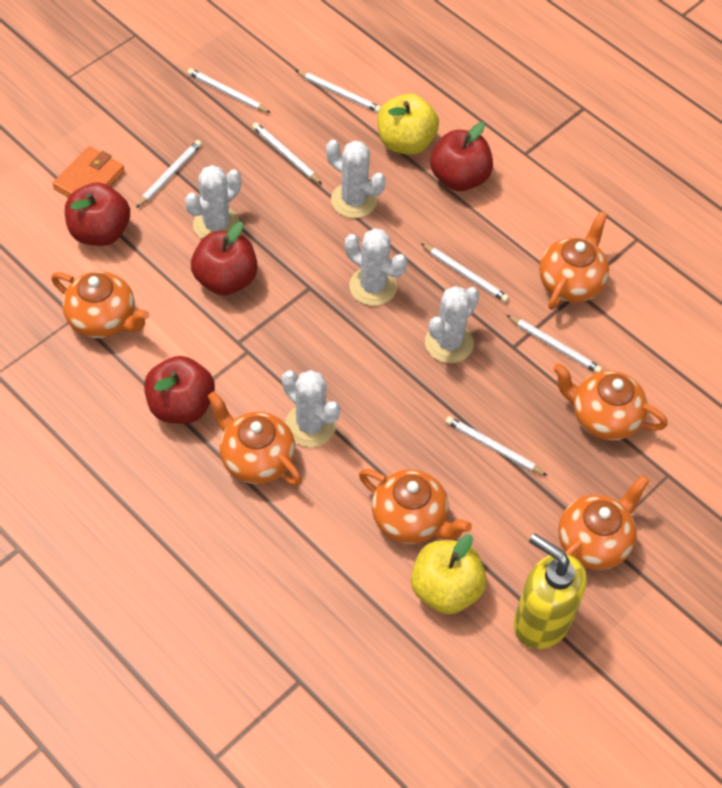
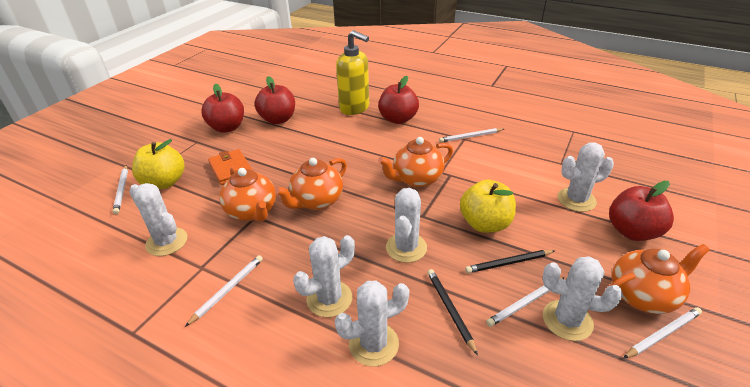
black pencil: none = 0 -> [427,269,478,355] [465,250,555,273] = 2
orange teapot: [51,271,150,338] [207,391,302,486] [359,469,472,544] [539,211,609,310] [553,363,668,441] [558,475,650,570] = 6 -> [219,166,276,222] [275,158,347,210] [378,137,453,187] [609,244,710,314] = 4
white cactus: [185,165,241,239] [282,370,340,447] [326,140,386,218] [345,228,407,306] [425,286,479,363] = 5 -> [129,183,187,256] [293,235,355,317] [335,280,409,367] [386,188,427,263] [543,256,623,341] [557,142,614,212] = 6
white pencil: [136,140,202,208] [188,68,271,113] [252,122,322,184] [295,70,381,113] [421,243,509,302] [446,416,548,476] [507,315,602,373] = 7 -> [113,165,128,214] [185,255,263,327] [439,128,504,143] [486,277,565,327] [623,307,702,359] = 5

